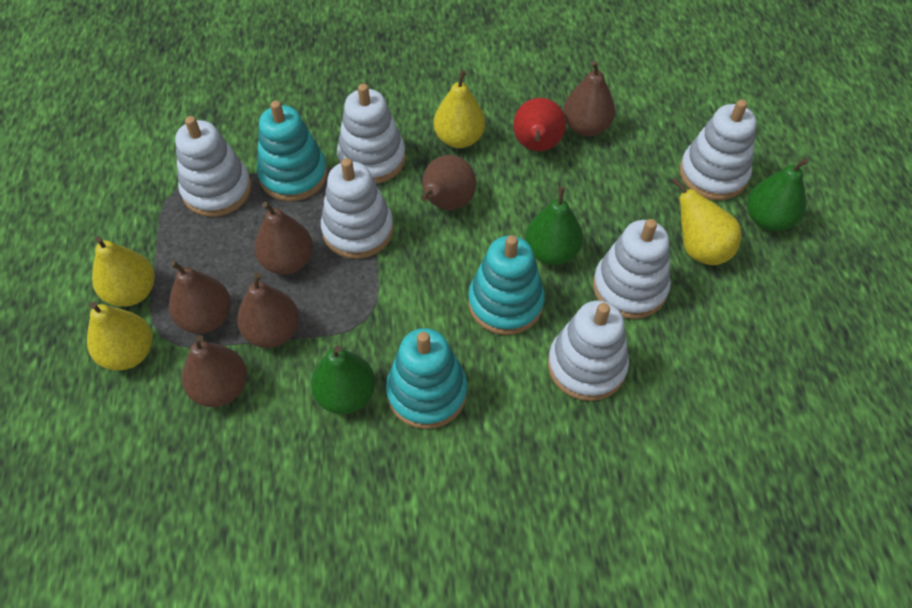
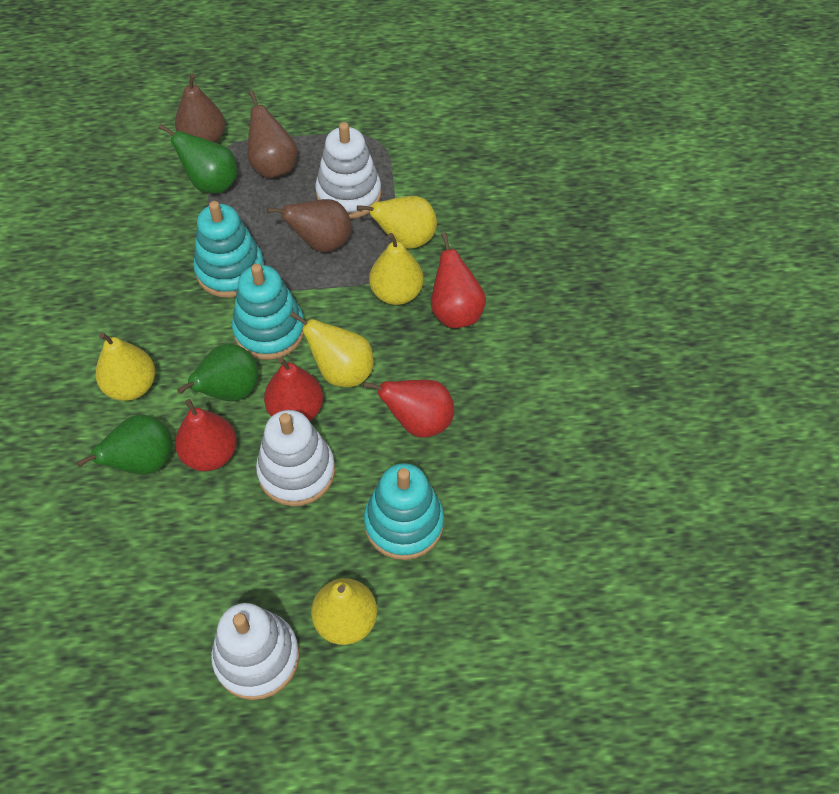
brown pear: [169,261,231,333] [182,335,247,407] [237,273,299,348] [254,202,313,275] [421,155,476,210] [563,61,615,136] = 6 -> [175,74,225,143] [247,91,297,178] [267,199,352,252] = 3
red pear: [513,98,566,151] = 1 -> [175,399,237,471] [264,357,323,421] [363,379,454,438] [431,232,486,328] = 4
white stacking toy: [175,116,251,217] [321,158,394,259] [337,84,406,184] [548,301,629,401] [593,219,671,319] [680,99,756,200] = 6 -> [211,603,299,700] [256,410,335,506] [315,122,381,219] = 3
yellow pear: [87,302,153,371] [92,236,155,307] [433,70,485,148] [671,177,742,265] = 4 -> [95,332,155,401] [290,311,374,387] [311,578,377,645] [357,196,437,249] [369,233,424,305] = 5

